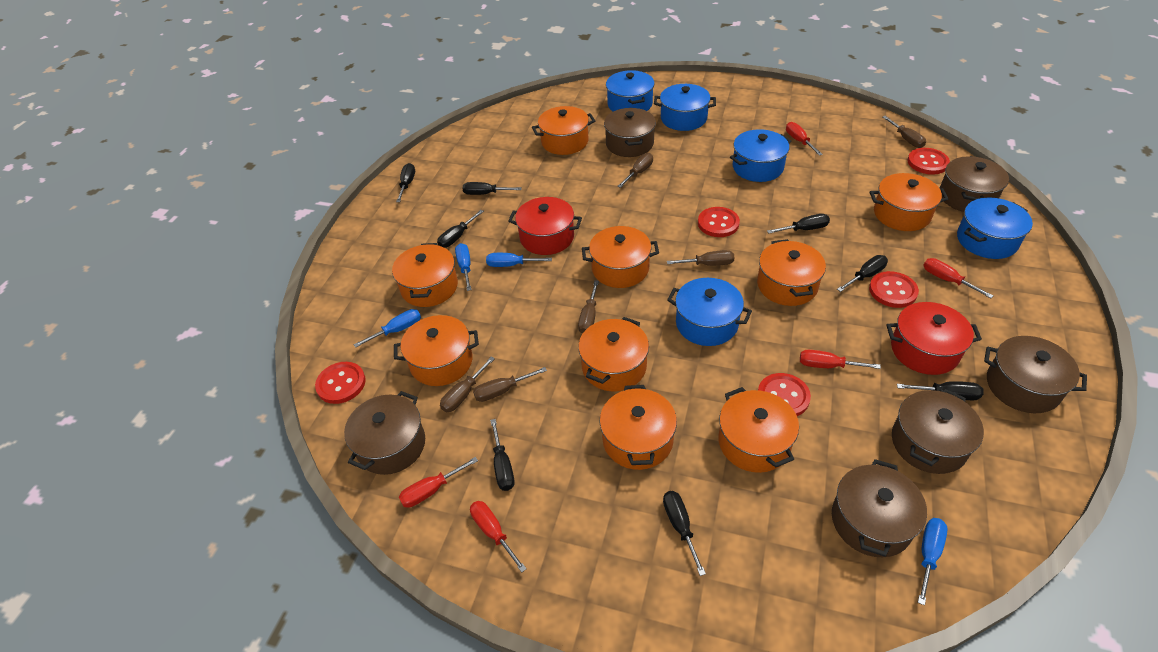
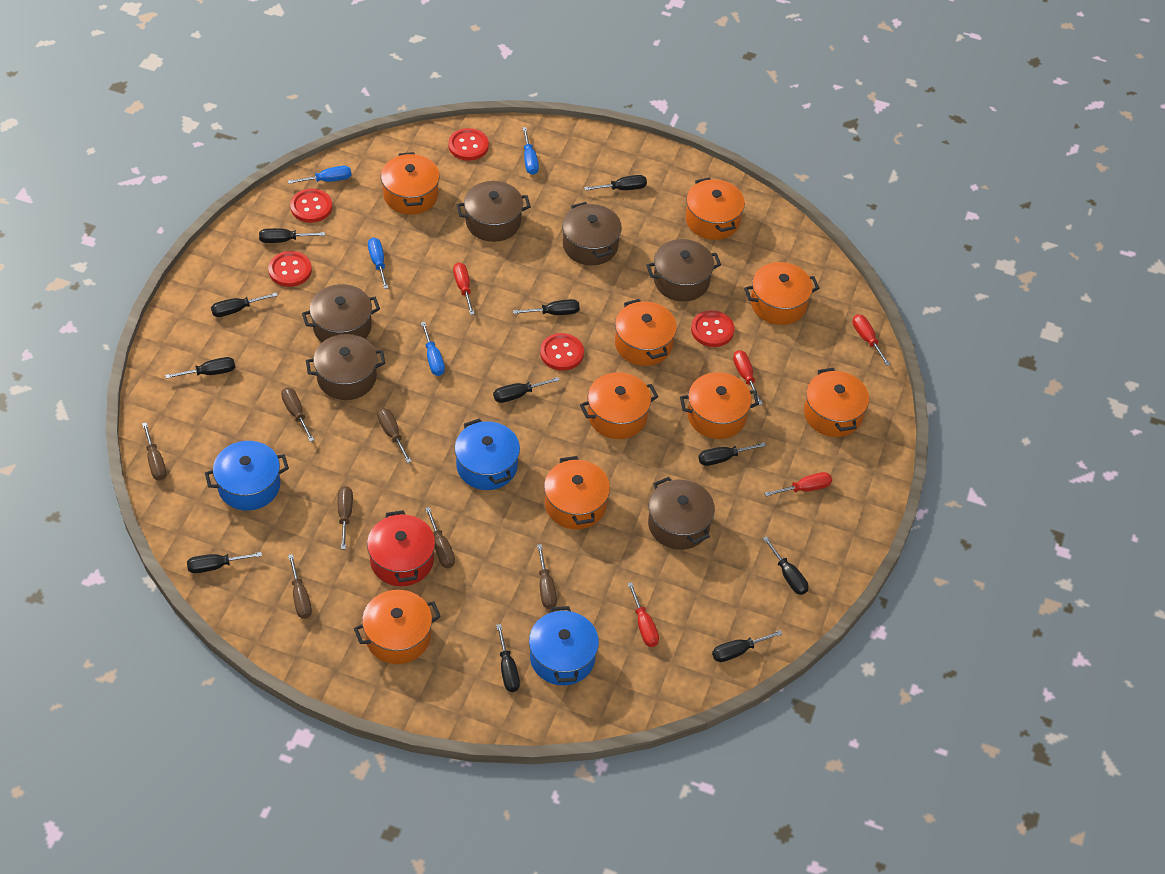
black screwdriver: [396,163,415,202] [437,210,484,248] [462,182,522,195] [490,419,514,491] [663,491,706,576] [767,214,830,234] [837,255,888,292] [897,381,983,400] = 8 -> [165,357,235,379] [187,552,262,573] [211,292,278,317] [259,228,325,243] [493,377,560,403] [496,624,520,692] [513,299,580,315] [584,175,647,191] [698,442,766,466] [712,630,782,662] [763,536,808,595] = 11
blue pot: [606,70,654,111] [654,84,716,131] [667,278,752,346] [730,129,791,182] [957,198,1033,259] = 5 -> [205,441,289,510] [454,418,520,490] [529,606,599,685] = 3
brown screwdriver: [440,357,495,412] [473,367,547,402] [578,280,599,334] [617,153,653,188] [667,250,734,266] [883,116,926,148] = 6 -> [142,422,167,480] [281,387,314,442] [288,554,312,619] [338,486,353,549] [377,408,412,463] [425,507,455,568] [537,544,557,609] = 7
red pot: [508,197,582,255] [886,302,982,375] = 2 -> [367,510,435,586] = 1

